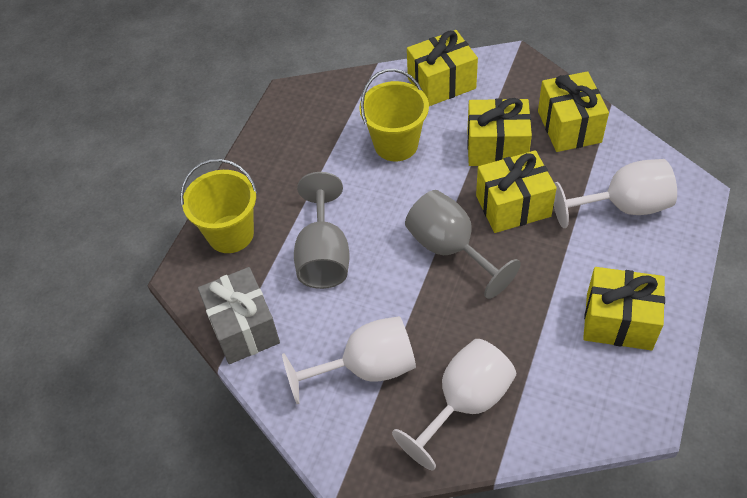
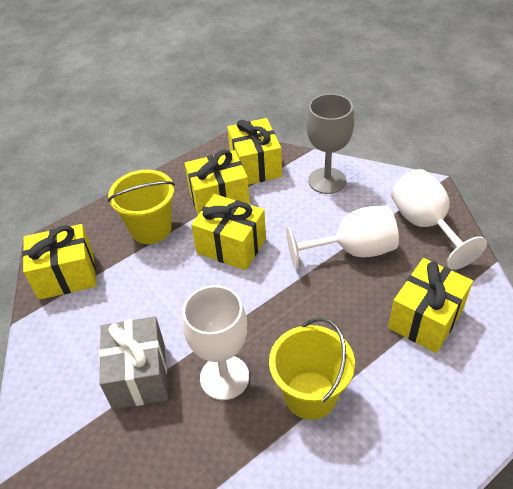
grey goblet: [294,172,350,289] [405,190,521,299] = 2 -> [306,94,354,194] = 1

